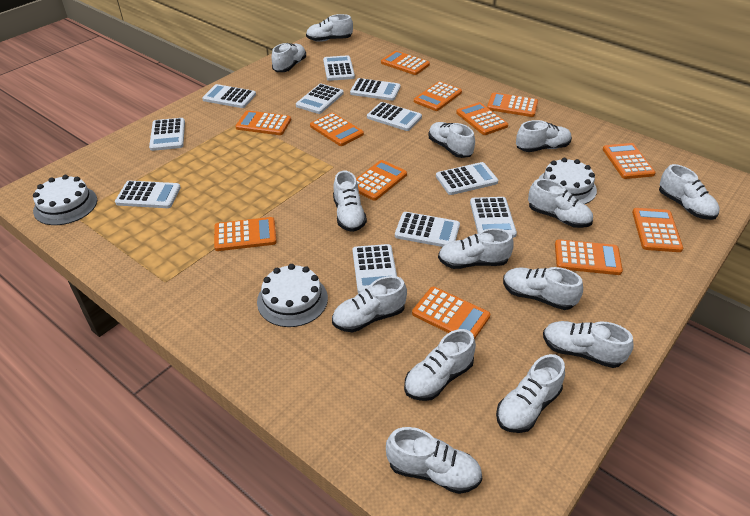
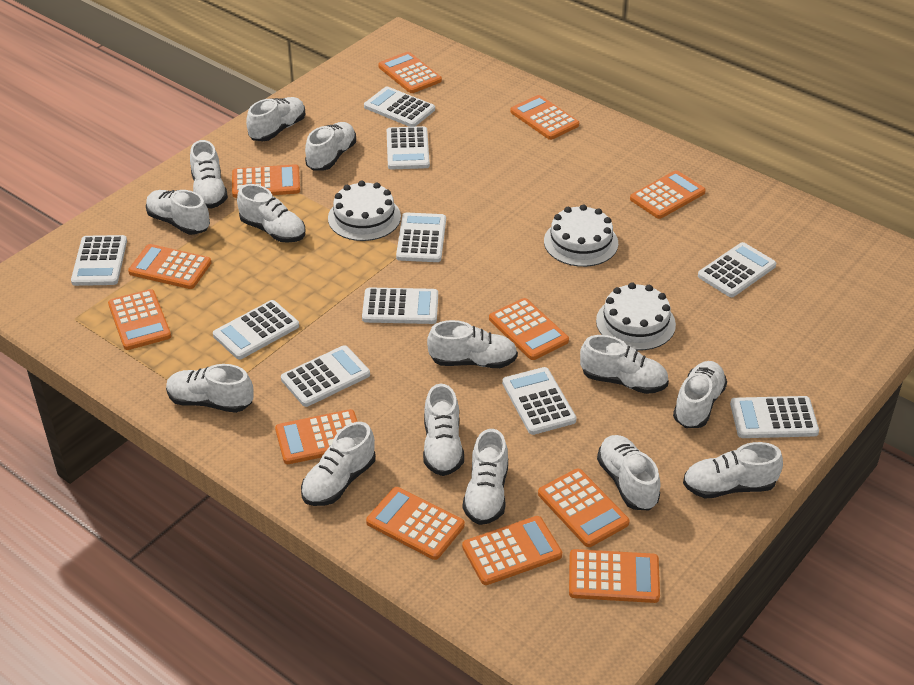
white calculator: [115,180,181,208] [149,118,185,151] [202,84,256,108] [296,84,344,114] [323,55,355,81] [350,78,400,101] [353,244,397,293] [367,102,422,131] [395,212,460,247] [436,162,498,195] [470,197,517,238] = 11 -> [71,235,127,286] [213,300,299,360] [281,345,370,407] [362,287,438,324] [364,86,435,127] [387,126,430,169] [396,213,446,262] [502,367,577,435] [698,242,776,297] [730,396,819,438] = 10

